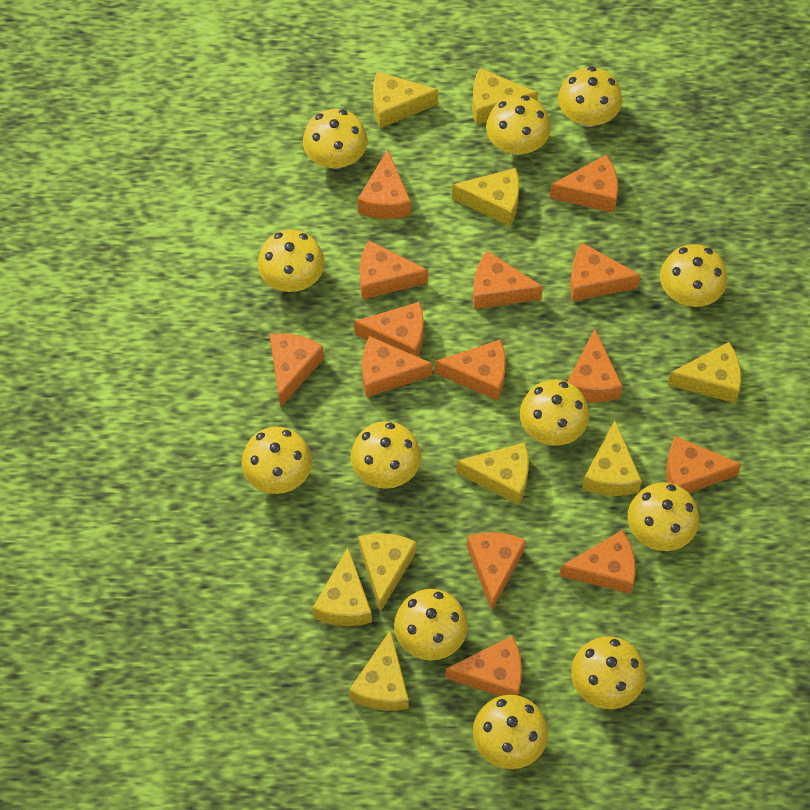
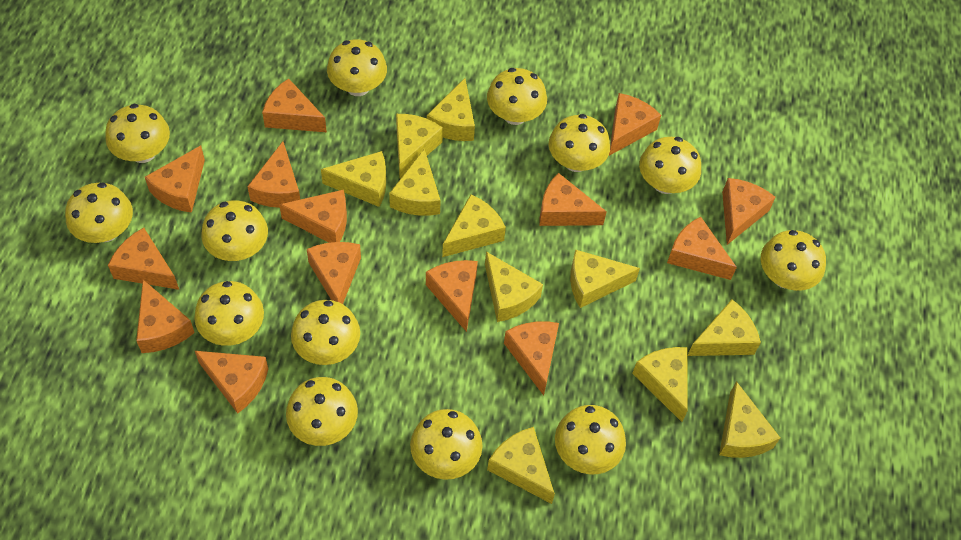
yellow cheese: [312,548,372,626] [349,630,409,711] [358,533,416,612] [373,71,438,128] [452,168,519,226] [456,442,529,505] [472,68,538,125] [582,420,642,496] [667,342,741,403] = 9 -> [321,151,386,207] [389,149,441,216] [396,114,443,178] [427,78,475,141] [442,194,506,257] [485,252,543,322] [487,427,555,504] [570,249,640,308] [632,347,687,422] [687,299,761,356] [719,381,780,458] = 11
yellow mushroom: [241,427,312,494] [258,230,325,292] [303,109,367,169] [351,421,421,489] [394,589,468,661] [473,695,548,769] [486,95,551,155] [520,379,589,446] [558,66,622,127] [571,636,646,709] [628,482,699,551] [660,244,727,307] = 12 -> [65,183,133,243] [105,104,170,163] [194,281,264,346] [201,200,268,261] [286,377,358,446] [291,300,360,365] [327,39,387,96] [410,409,483,480] [487,68,547,125] [549,114,610,172] [555,405,626,474] [639,137,701,194] [761,230,826,291] = 13

